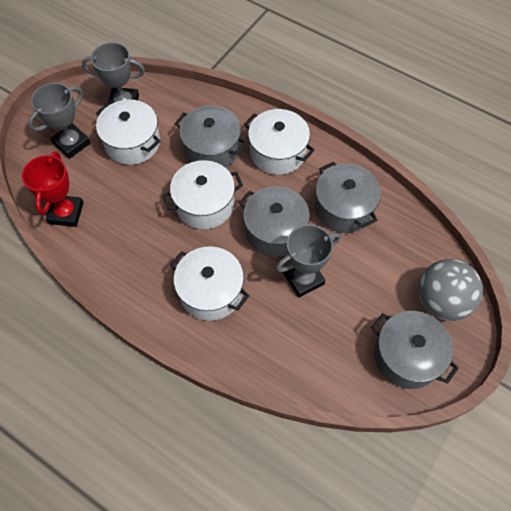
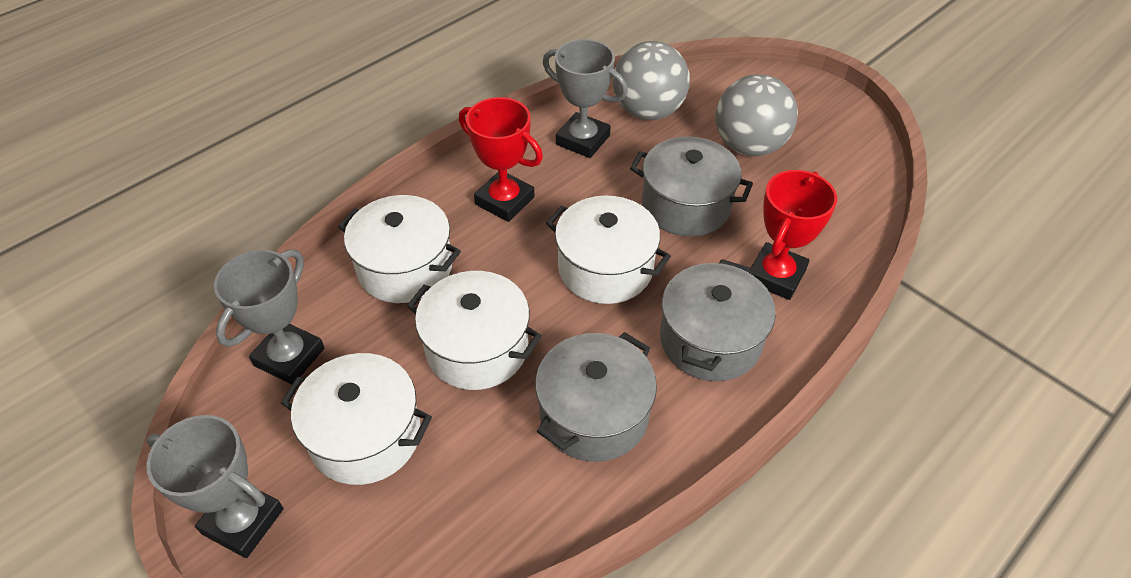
grey ball: [418,259,483,321] = 1 -> [613,41,690,120] [715,74,798,156] = 2
grey pot: [175,105,247,168] [239,186,310,257] [315,162,381,233] [371,311,459,389] = 4 -> [535,332,657,462] [630,137,753,237] [660,259,776,381] = 3
red trophy: [22,151,84,227] = 1 -> [459,97,543,222] [749,170,837,300] = 2

